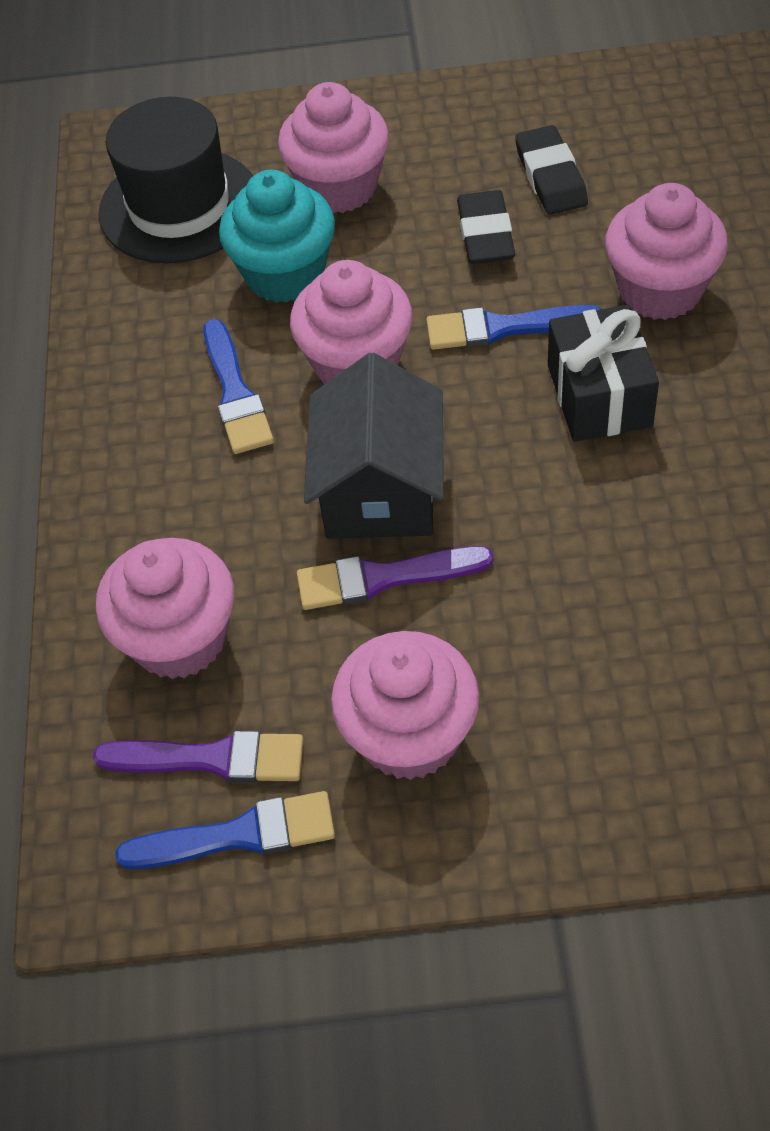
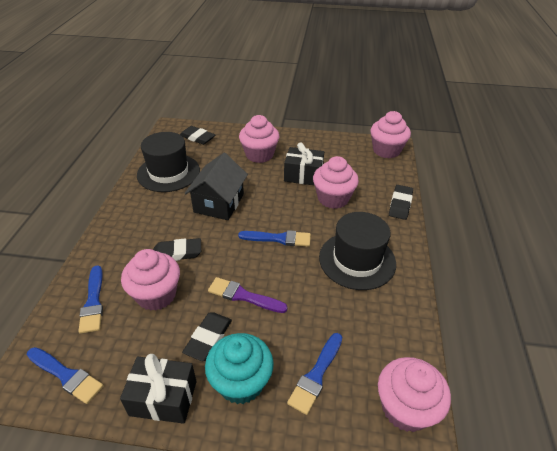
black eraser: [457,190,515,264] [515,125,588,215] = 2 -> [153,238,201,261] [180,126,215,145] [182,312,232,361] [389,185,413,220] = 4
black gift: [548,305,659,442] = 1 -> [120,354,197,424] [284,142,324,186] = 2
black hat: [98,97,253,263] = 1 -> [137,132,200,192] [319,212,396,290] = 2
blue brush: [115,791,335,869] [203,319,274,454] [426,305,602,350] = 3 -> [27,347,103,404] [78,265,103,334] [238,230,311,247] [287,333,342,415] = 4
purple brush: [93,731,304,783] [297,546,493,610] = 2 -> [208,277,288,313] = 1

